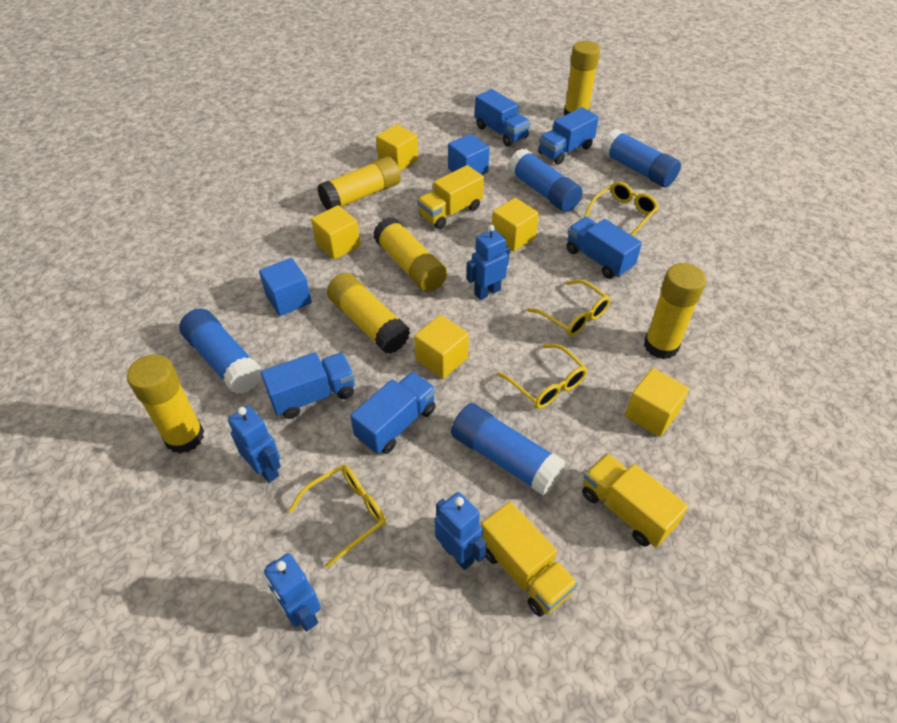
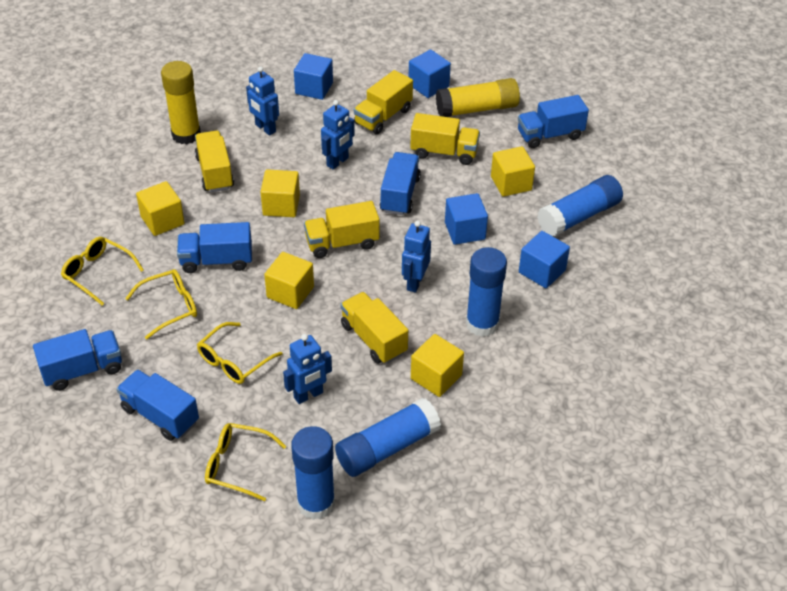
blue cube: [259,258,312,316] [448,134,490,175] = 2 -> [294,53,333,100] [409,50,451,98] [445,193,488,245] [519,231,570,288] = 4
yellow glue stick: [127,354,204,454] [318,156,401,210] [327,273,410,354] [373,217,447,292] [564,41,600,115] [644,263,706,359] = 6 -> [161,61,201,144] [436,78,520,117] = 2
yellow truck: [417,165,484,229] [481,502,578,617] [582,453,688,547] = 3 -> [195,131,234,192] [304,201,379,258] [340,292,408,364] [354,70,413,135] [410,113,480,165] = 5

